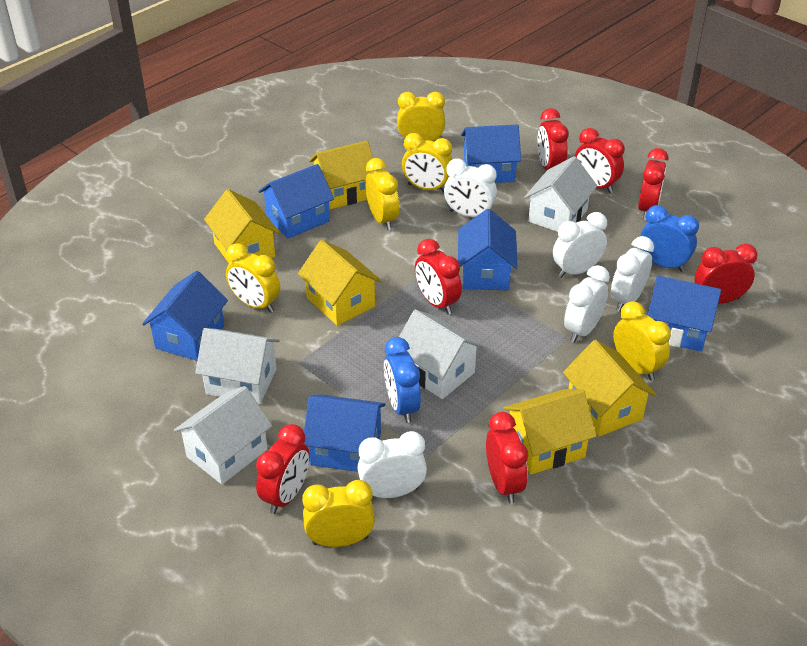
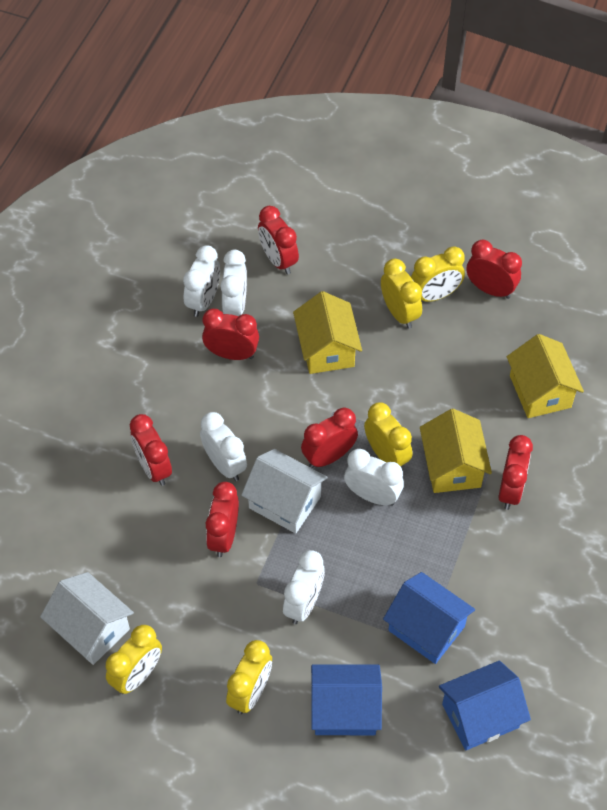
blue clock: [384,337,421,423] [640,205,699,272] = 2 -> none = 0
blue house: [142,271,228,361] [258,164,334,239] [304,394,386,472] [458,209,518,290] [461,124,521,183] [648,275,721,352] = 6 -> [311,664,382,735] [383,572,475,664] [439,661,531,750] = 3
white house: [174,386,272,484] [195,328,279,404] [399,310,483,399] [524,156,597,232] = 4 -> [40,572,134,665] [241,449,328,533] = 2
yellow clock: [226,243,280,313] [302,480,375,547] [365,158,399,230] [397,92,445,143] [402,133,452,192] [613,301,671,381] = 6 -> [106,625,162,694] [226,640,272,714] [364,403,413,467] [381,259,422,329] [411,246,465,302] = 5
yellow house: [204,189,280,263] [298,240,382,326] [309,141,377,209] [503,389,597,475] [563,340,656,436] = 5 -> [293,291,362,374] [420,409,492,493] [507,334,584,418] = 3

